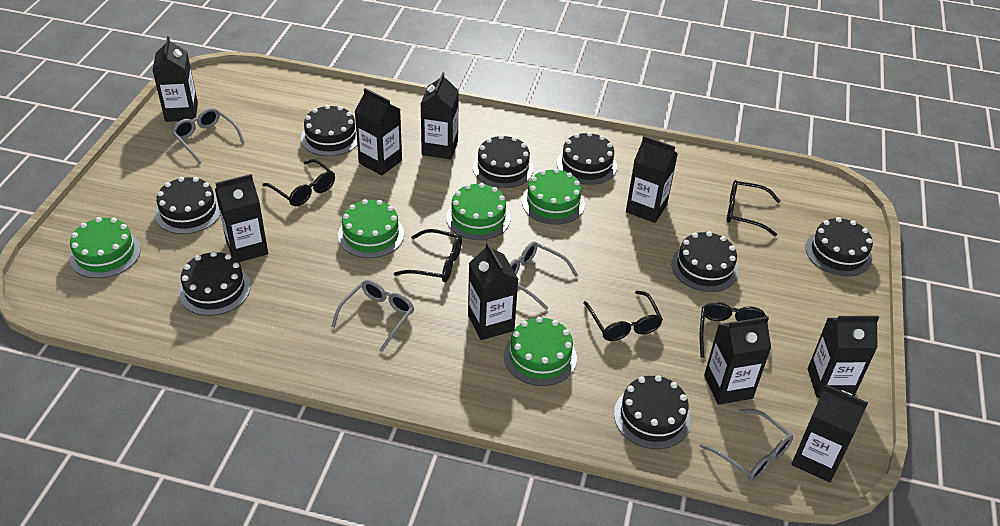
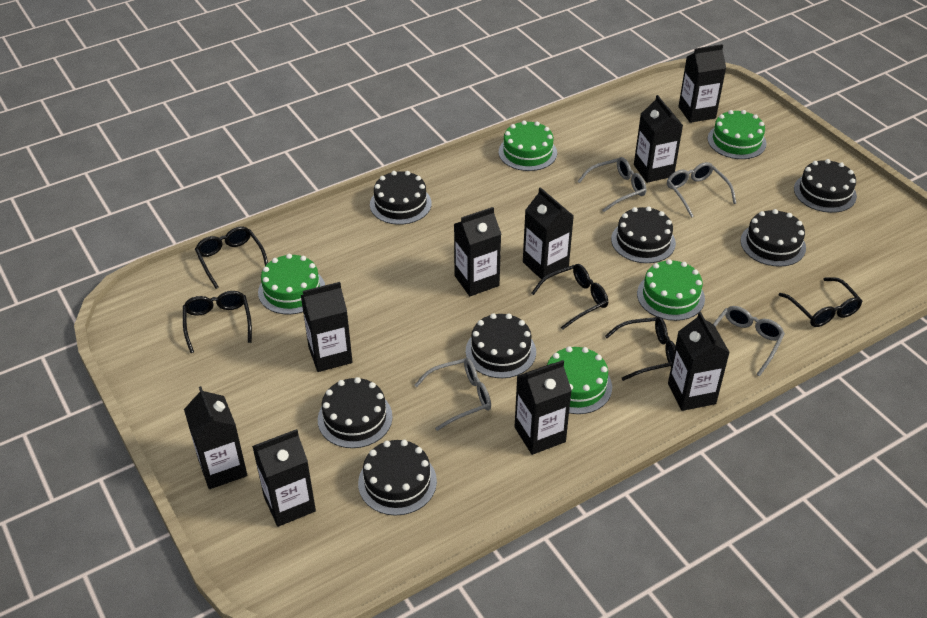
black cake: [155,177,220,234] [179,251,251,316] [301,105,357,156] [473,135,534,188] [557,132,617,185] [614,375,691,449] [671,231,739,292] [806,217,873,277] = 8 -> [318,377,393,448] [358,440,437,516] [370,171,432,225] [466,313,536,378] [611,206,676,263] [741,209,806,267] [794,159,857,213] = 7

